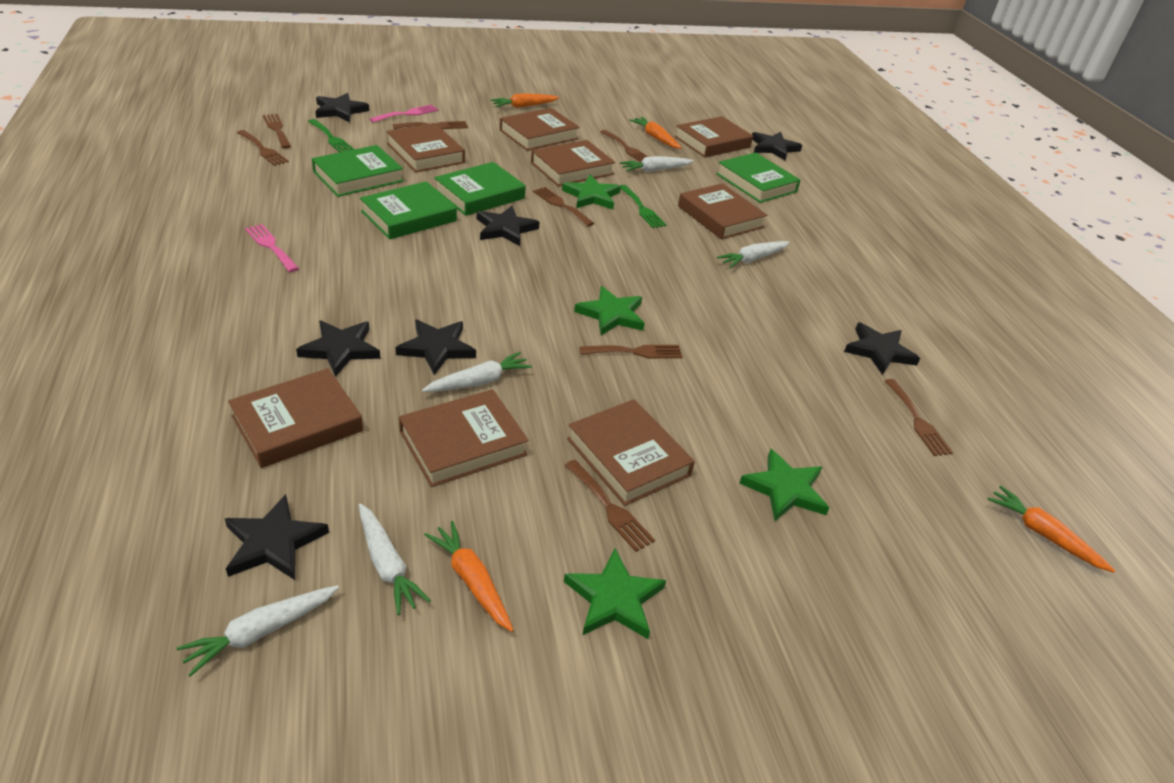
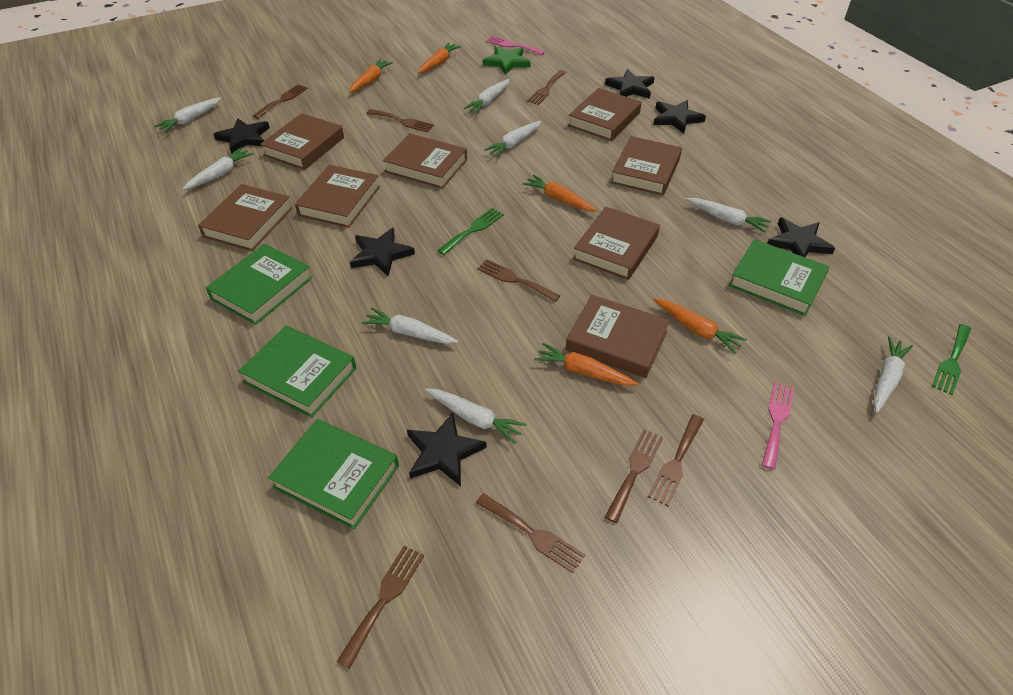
black star: [225,494,329,580] [296,320,380,377] [315,93,369,122] [396,320,476,375] [477,206,539,246] [752,132,802,160] [844,322,920,375] = 7 -> [214,118,270,154] [350,227,415,277] [407,412,487,486] [605,69,655,99] [653,100,706,134] [767,218,835,257] = 6
green star: [562,175,621,210] [564,548,666,639] [574,286,645,336] [740,449,829,521] = 4 -> [483,46,531,75] = 1
orange carrot: [424,521,514,632] [491,93,559,108] [629,117,682,149] [987,486,1115,573] = 4 -> [349,59,393,93] [418,42,461,74] [522,174,597,212] [534,343,639,386] [653,298,747,353] = 5
white carrot: [176,585,339,677] [359,503,431,615] [422,352,532,392] [620,156,694,172] [717,241,790,268] = 5 -> [154,97,221,133] [183,147,253,190] [361,308,458,344] [425,389,527,444] [464,79,510,114] [484,121,542,157] [686,198,772,233] [873,336,913,413] = 8

